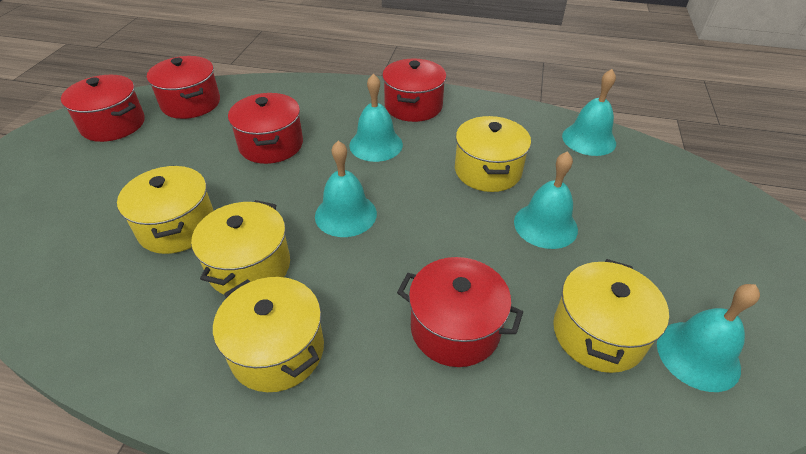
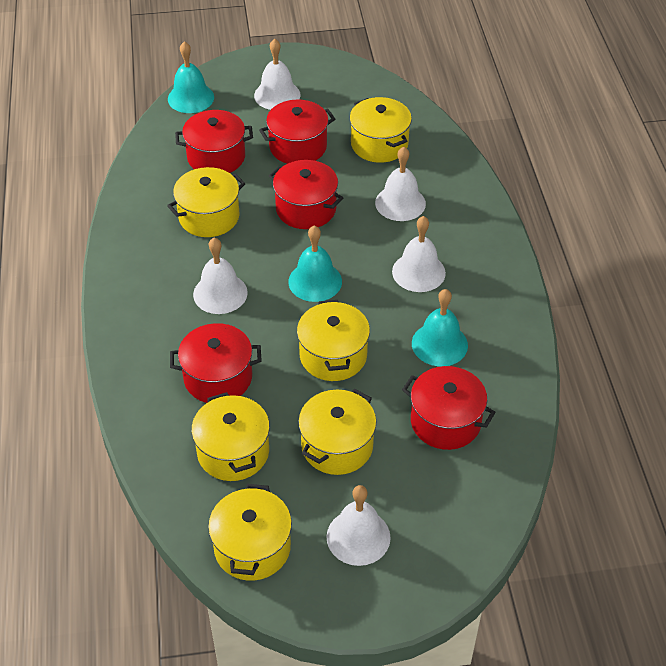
turquoise bell: [315,141,377,237] [349,74,403,162] [514,151,578,249] [562,69,616,156] [657,284,760,392] = 5 -> [168,41,214,113] [288,225,342,302] [412,289,468,366] = 3
white bell: none = 0 -> [193,238,248,314] [254,39,300,110] [326,485,391,566] [375,147,426,221] [392,216,446,292] = 5
yellow pot: [117,166,214,254] [191,200,290,295] [213,277,324,392] [455,116,531,192] [553,259,669,373] = 5 -> [167,167,245,237] [191,392,270,481] [208,484,292,581] [297,300,370,381] [298,389,376,475] [350,97,412,163] = 6

